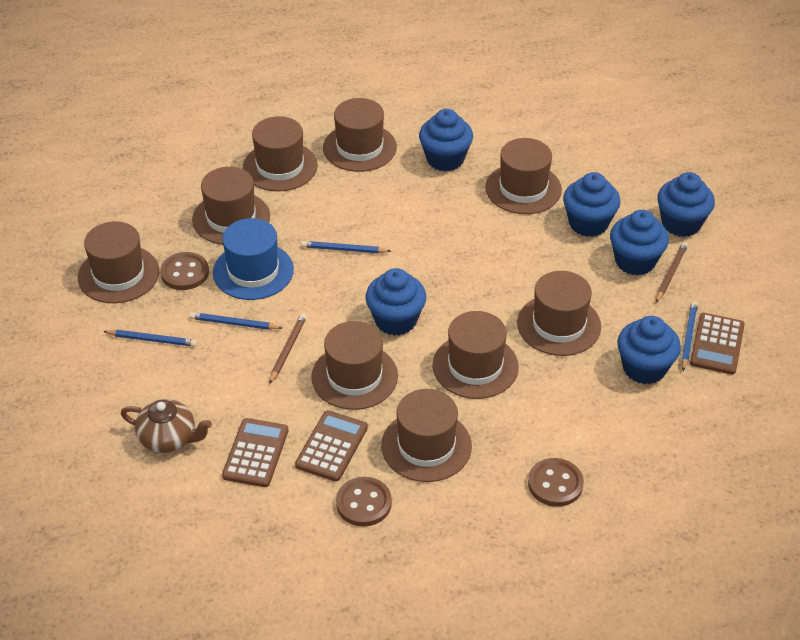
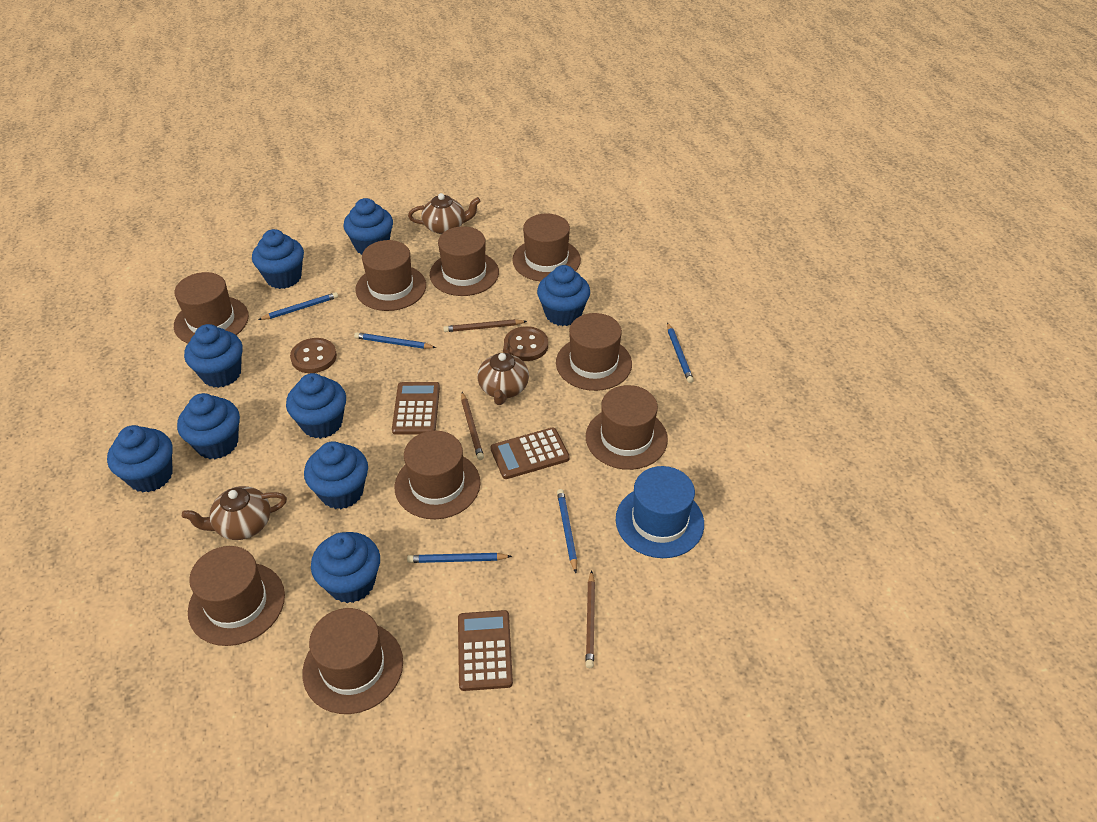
blue cupcake: [365,268,426,336] [419,109,473,171] [563,172,620,237] [610,210,669,275] [617,316,681,384] [657,172,715,237] = 6 -> [107,425,173,492] [177,393,240,459] [184,324,243,388] [252,229,304,289] [286,373,346,439] [304,441,368,509] [311,532,380,603] [343,198,393,255] [537,265,590,326] = 9
blue pencil: [103,330,197,347] [190,312,282,330] [301,241,391,253] [681,301,698,371] = 4 -> [258,292,338,320] [354,332,436,349] [407,553,512,563] [557,489,577,573] [667,322,694,383] = 5
brown button: [160,252,209,290] [336,477,392,527] [528,458,584,507] = 3 -> [290,338,337,373] [504,326,548,361] = 2
brown pencil: [269,313,307,384] [656,242,688,303] = 2 -> [443,319,527,332] [461,392,484,460] [585,570,595,668] = 3
brown teapot: [121,399,212,453] = 1 -> [182,486,287,540] [408,193,481,234] [477,343,529,405] = 3

